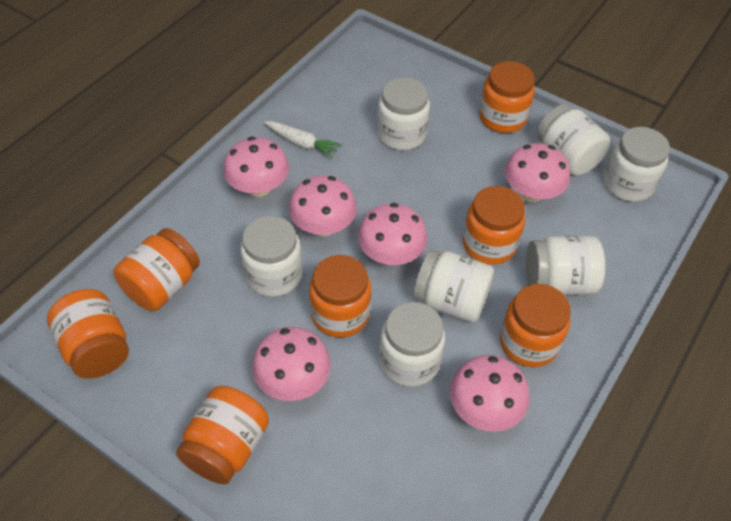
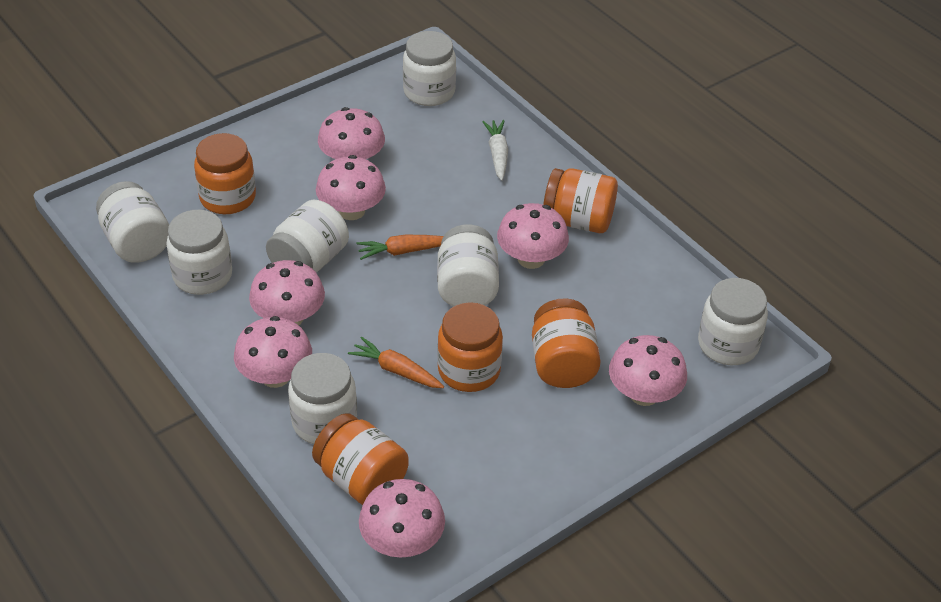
orange carrot: none = 0 -> [348,337,444,388] [357,234,443,260] = 2
orange jar: [47,289,129,379] [114,228,200,311] [176,386,269,485] [309,255,371,338] [462,186,525,265] [479,61,535,133] [500,284,571,367] = 7 -> [194,133,256,214] [312,413,409,505] [437,302,503,392] [532,298,601,388] [543,168,618,233] = 5
pink mushroom: [223,137,289,197] [252,327,331,401] [289,175,357,236] [358,203,427,266] [450,355,529,432] [505,143,570,202] = 6 -> [234,316,312,388] [249,260,325,325] [316,155,386,220] [318,107,385,159] [359,479,445,558] [497,203,569,269] [609,335,687,406] = 7

